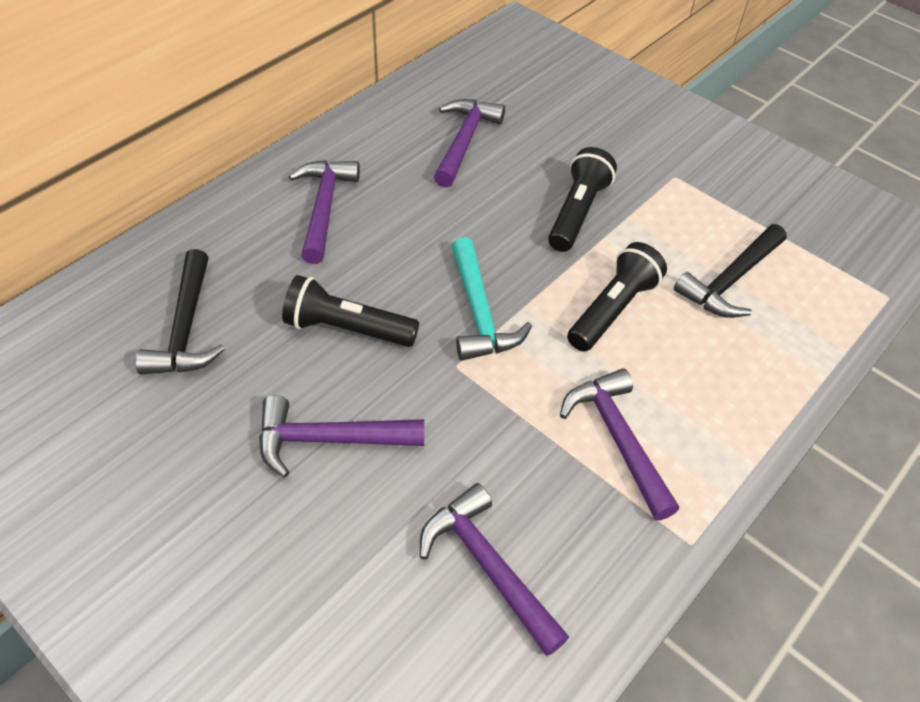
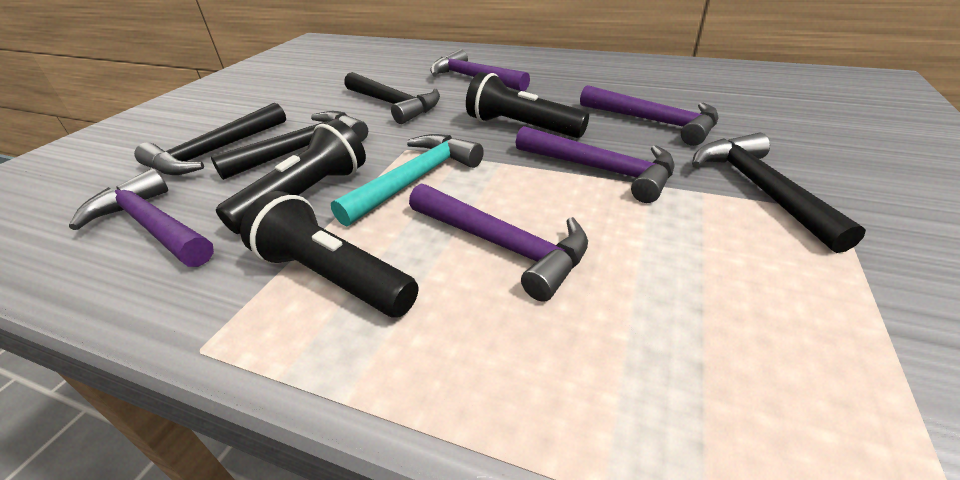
black hammer: [136,249,225,375] [674,224,787,318] = 2 -> [134,103,286,175] [211,111,368,180] [344,72,440,124] [692,133,866,253] = 4

